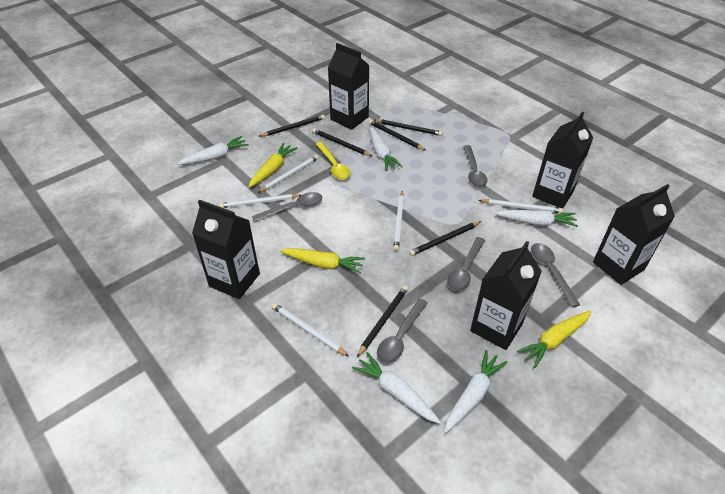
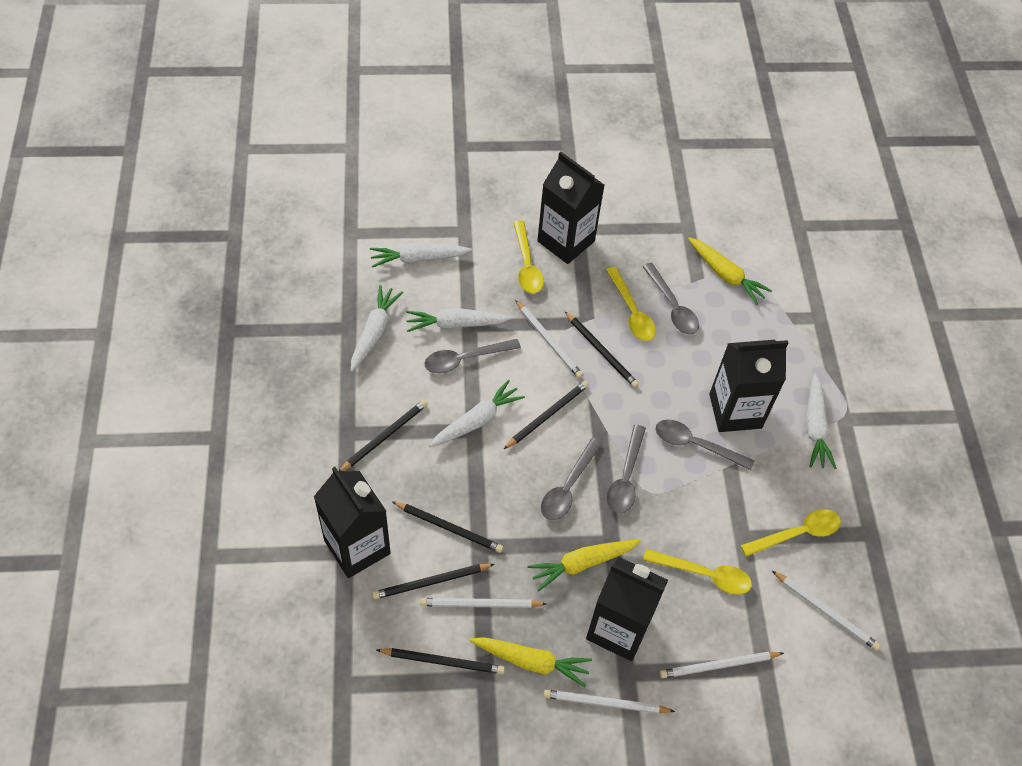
black carton: [192,199,260,299] [328,43,370,130] [470,241,542,350] [532,112,593,208] [593,184,675,285] = 5 -> [314,467,391,578] [537,152,605,264] [586,557,668,661] [709,340,788,432] = 4
yellow spoon: [316,142,351,180] = 1 -> [513,220,544,293] [606,267,656,341] [643,549,752,595] [741,509,841,557] = 4

